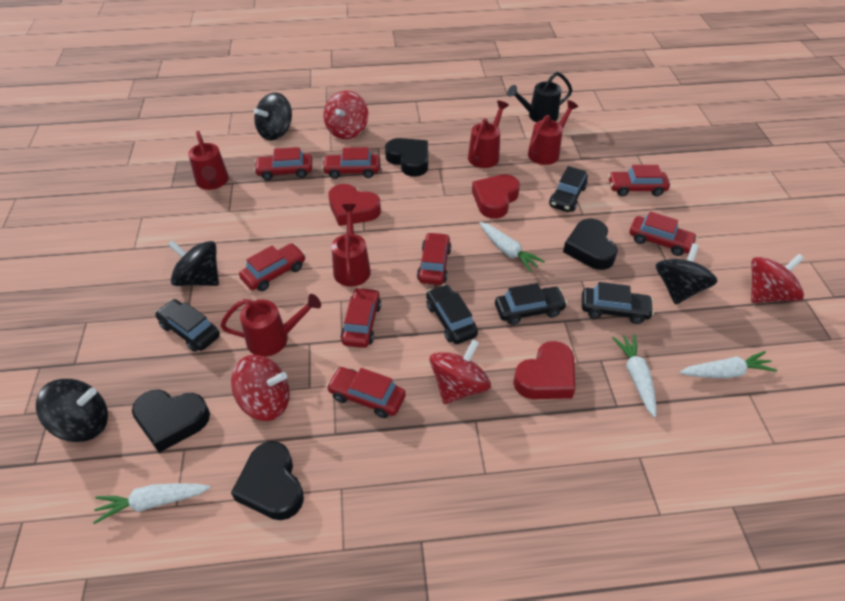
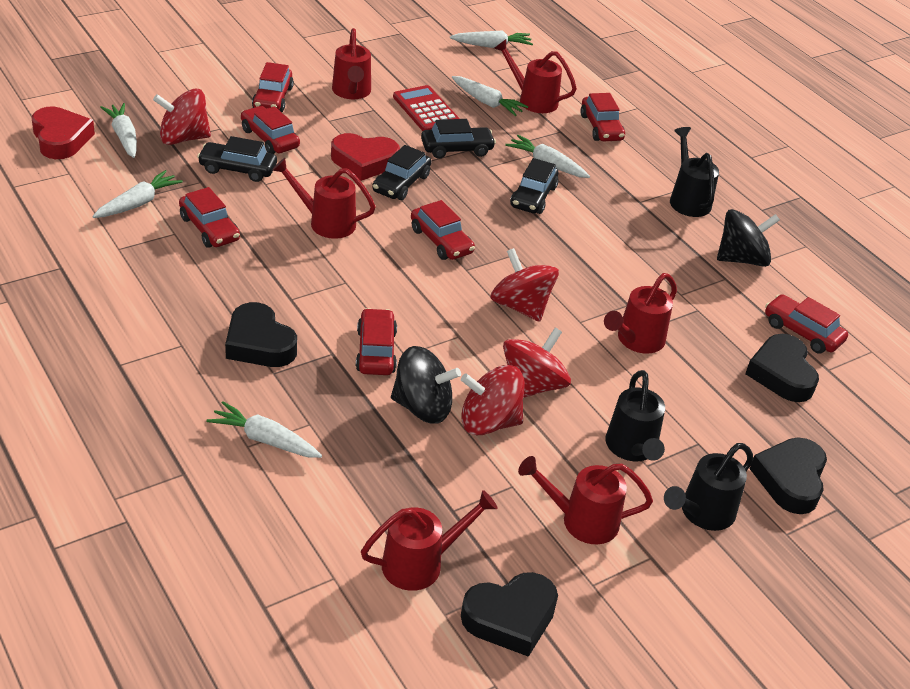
black car: [155,299,220,352] [426,284,478,344] [495,283,567,325] [549,166,588,212] [582,282,654,324] = 5 -> [197,136,277,182] [372,145,431,200] [421,119,496,159] [510,158,559,214] = 4
black spinning top: [36,379,108,442] [167,240,219,286] [254,93,292,140] [656,243,718,305] = 4 -> [391,346,461,424] [717,209,780,267] = 2
black watering can: [507,72,572,122] = 1 -> [605,370,665,461] [664,443,753,531] [670,127,719,217] = 3
red calculator: none = 0 -> [393,85,460,131] = 1
red car: [239,243,306,291] [254,147,312,180] [322,147,380,179] [326,367,406,418] [341,287,381,348] [417,232,452,285] [608,165,670,196] [630,212,698,256] = 8 -> [179,187,240,248] [241,106,300,154] [252,62,294,112] [356,308,397,375] [411,200,475,260] [580,93,625,141] [765,294,848,353] = 7
red heart: [328,184,381,226] [472,174,520,219] [513,341,575,399] = 3 -> [32,106,95,159] [331,133,400,181] = 2
red watering can: [188,131,229,190] [220,294,321,357] [332,204,371,287] [468,101,509,168] [528,100,578,165] = 5 -> [272,158,375,239] [332,28,371,99] [361,490,498,591] [494,39,577,113] [518,456,653,544] [604,273,677,354] = 6
white carrot: [93,483,210,524] [480,222,545,272] [612,334,656,418] [680,351,777,378] = 4 -> [92,170,183,218] [100,103,137,158] [206,401,322,458] [450,30,533,48] [452,76,529,116] [505,135,590,178] = 6

